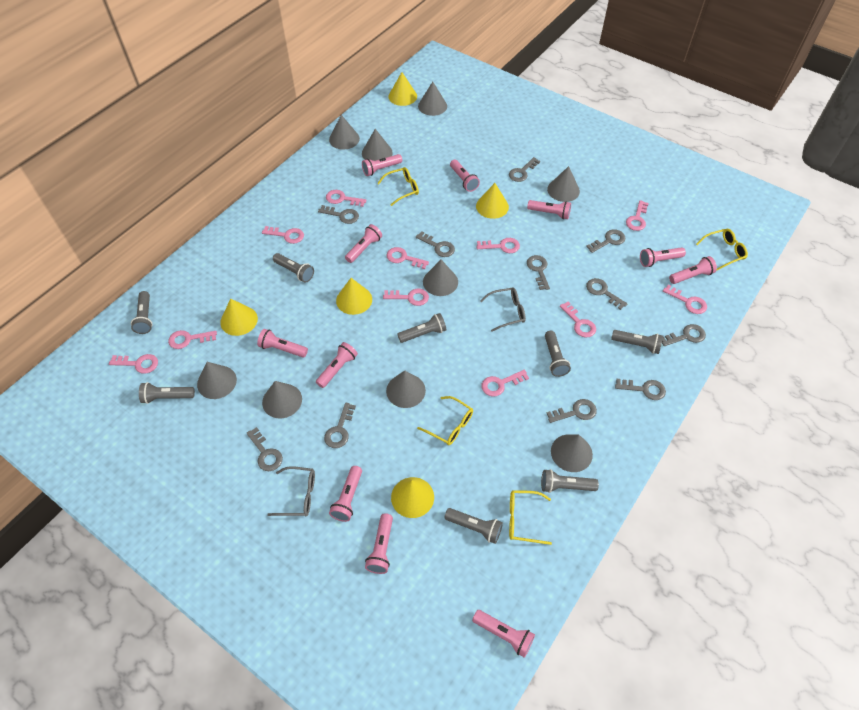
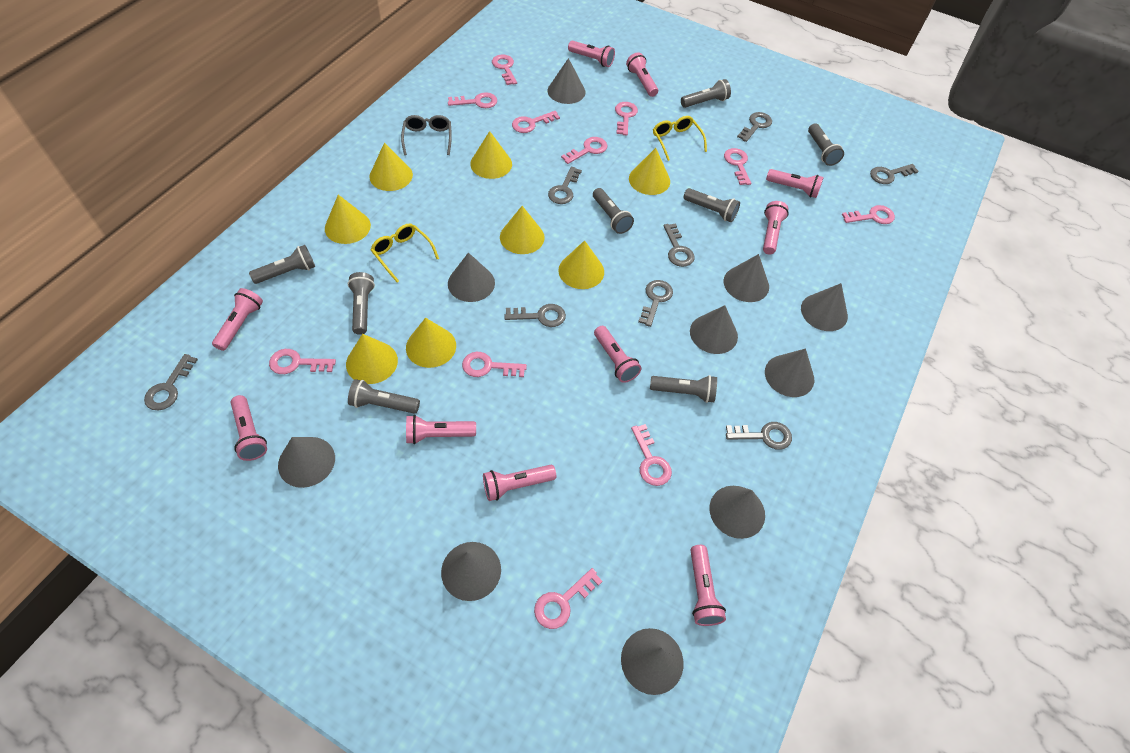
grey cone: [197,362,237,399] [262,381,302,418] [329,115,360,150] [362,129,393,161] [386,371,426,408] [418,82,447,116] [423,260,458,296] [547,166,580,202] [551,434,593,472] = 9 -> [278,437,335,488] [441,542,501,601] [448,252,495,302] [547,58,586,104] [621,628,683,695] [690,305,738,354] [710,486,765,539] [724,254,769,302] [765,348,814,397] [801,283,848,331] = 10
grey glasses: [267,467,315,516] [480,288,526,331] = 2 -> [401,115,452,155] = 1
grey key: [247,427,283,471] [318,205,359,224] [324,403,356,448] [416,231,455,257] [509,157,540,182] [527,255,550,290] [547,399,597,423] [586,229,625,253] [586,278,627,310] [615,379,666,400] [662,324,706,346] = 11 -> [144,354,198,410] [504,304,566,327] [548,167,582,204] [638,280,673,327] [664,223,695,267] [726,422,792,450] [737,112,772,142] [870,164,919,184] = 8
pink flashlight: [257,329,308,357] [316,342,358,388] [329,466,362,522] [345,224,382,263] [362,154,402,176] [365,513,393,574] [450,159,480,192] [472,610,535,658] [527,200,571,219] [640,247,686,267] [669,256,717,284] = 11 -> [212,288,263,351] [231,395,267,461] [406,415,476,444] [483,465,556,501] [568,40,615,67] [594,326,642,383] [626,52,658,97] [690,545,726,626] [763,201,789,254] [766,169,824,198] = 10
yellow cone: [220,299,258,336] [336,278,372,315] [388,72,417,106] [391,477,434,518] [476,183,509,219] = 5 -> [325,195,371,244] [346,334,398,384] [369,143,413,191] [406,318,456,368] [470,131,512,179] [500,206,545,254] [558,240,604,289] [629,148,670,195] = 8
yellow glasses: [378,167,419,206] [417,396,473,445] [509,490,552,545] [696,229,748,270] = 4 -> [371,224,439,283] [653,116,707,161] = 2

